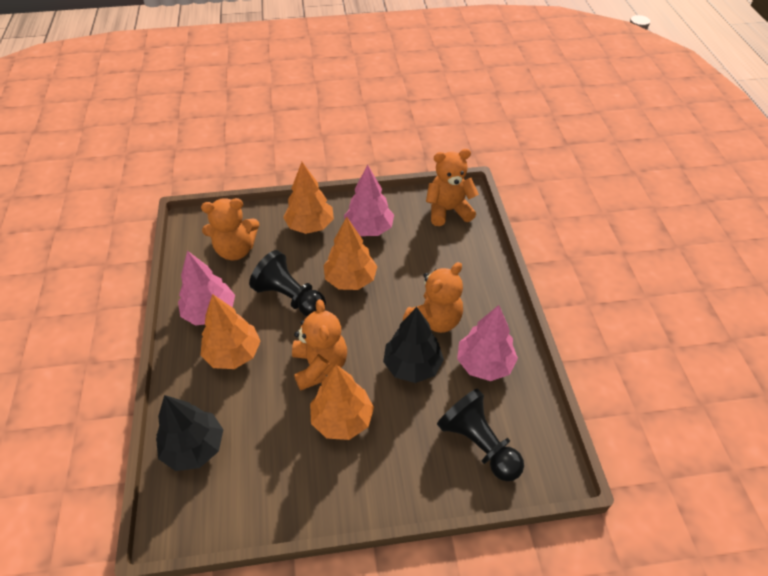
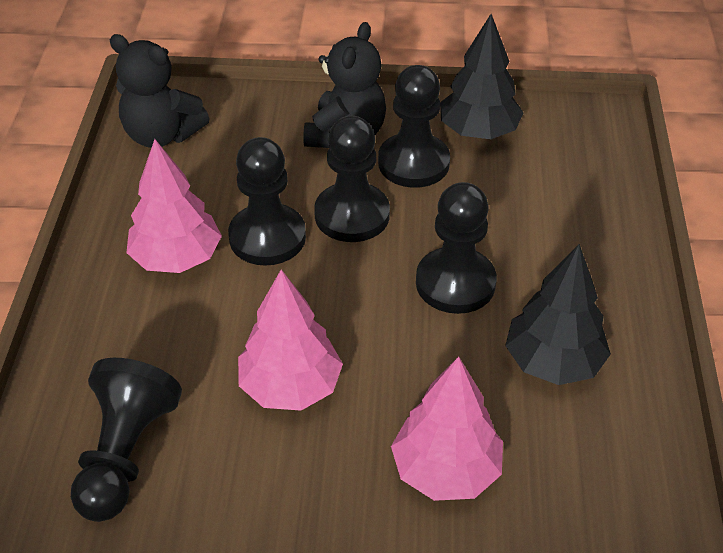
black pawn: [249,250,326,316] [437,388,524,481] = 2 -> [71,358,182,522] [228,137,306,266] [314,116,390,242] [378,65,450,188] [416,182,497,314] = 5
black teddy bear: none = 0 -> [110,34,210,148] [303,22,386,148] = 2
orange teddy bear: [201,198,259,260] [292,299,347,391] [403,262,463,333] [426,149,479,226] = 4 -> none = 0
orange tree: [200,294,261,369] [283,162,334,234] [310,365,374,440] [324,217,378,290] = 4 -> none = 0

